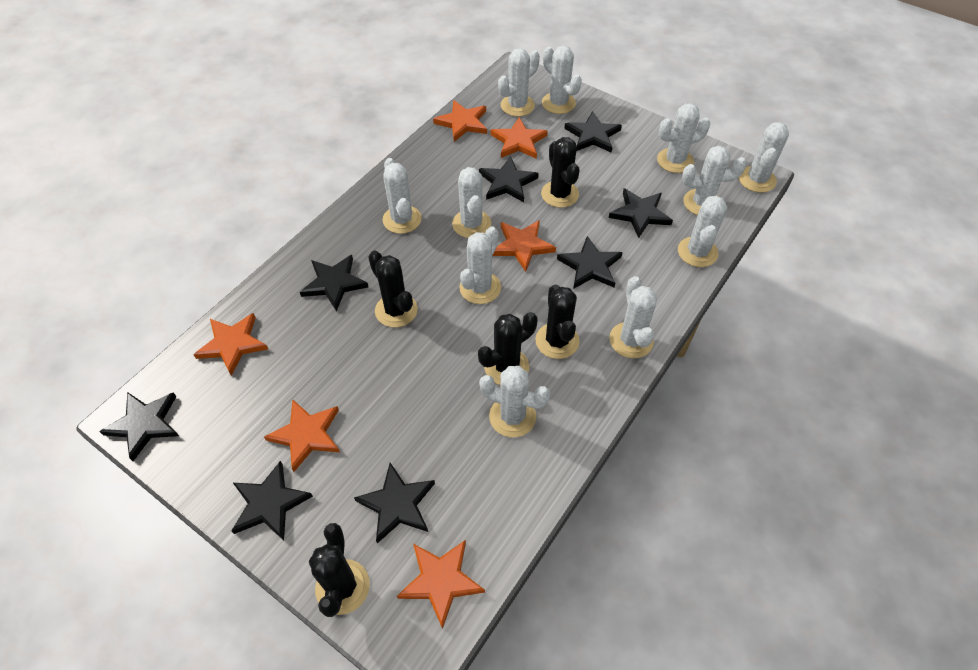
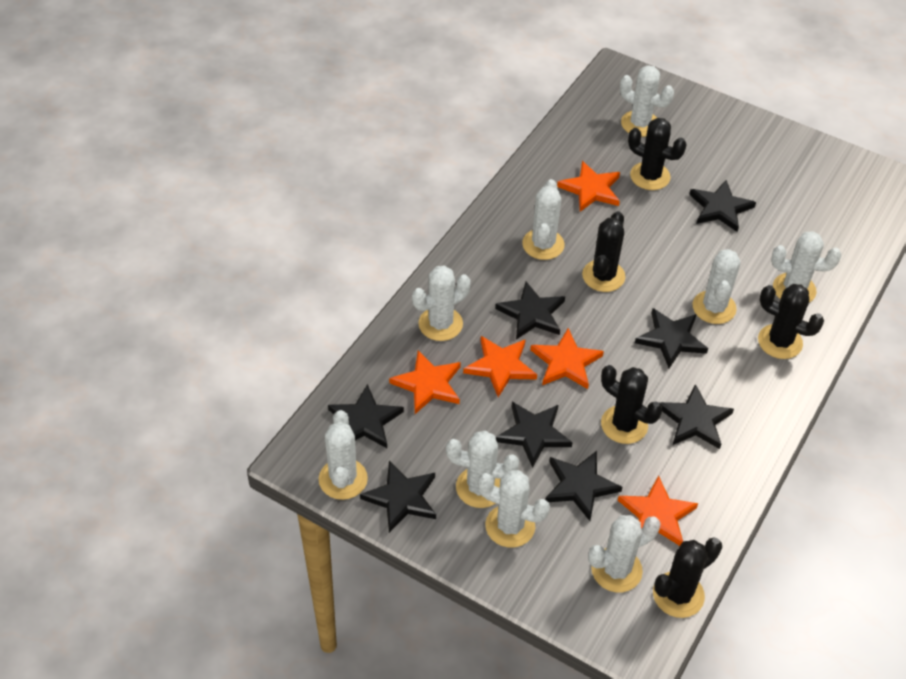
orange star: [193,313,268,376] [264,400,340,472] [397,540,485,629] [433,100,487,142] [490,117,548,159] [492,220,556,272] = 6 -> [389,350,461,414] [463,336,537,398] [530,328,604,389] [557,161,620,212] [618,475,698,546] = 5
white cactus: [383,158,421,234] [452,167,491,238] [459,226,501,304] [479,366,550,437] [498,48,540,117] [542,46,582,114] [609,276,657,358] [657,103,710,173] [678,196,727,267] [682,146,746,215] [739,122,789,193] = 11 -> [319,410,368,500] [412,265,470,341] [446,431,519,508] [478,470,550,548] [522,179,565,260] [588,515,660,593] [620,65,674,137] [693,249,741,324] [771,231,841,303] = 9

